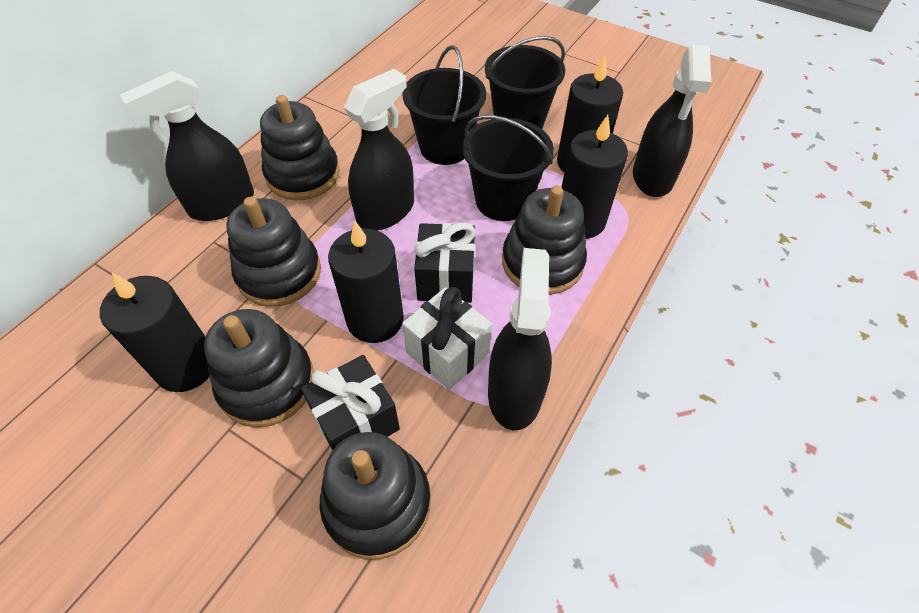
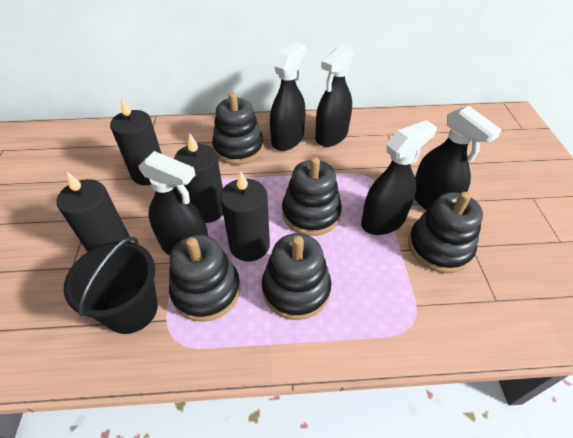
black bucket: [402,45,486,165] [463,115,554,221] [485,36,565,129] = 3 -> [64,237,158,334] = 1
black gift: [301,355,400,450] [414,222,476,303] = 2 -> none = 0
black spray bottle: [120,71,254,221] [344,69,414,231] [488,248,552,430] [633,45,711,197] = 4 -> [138,151,208,256] [270,43,306,151] [315,45,354,147] [361,120,437,235] [415,106,502,210] = 5
white gift: [402,287,492,390] = 1 -> none = 0

